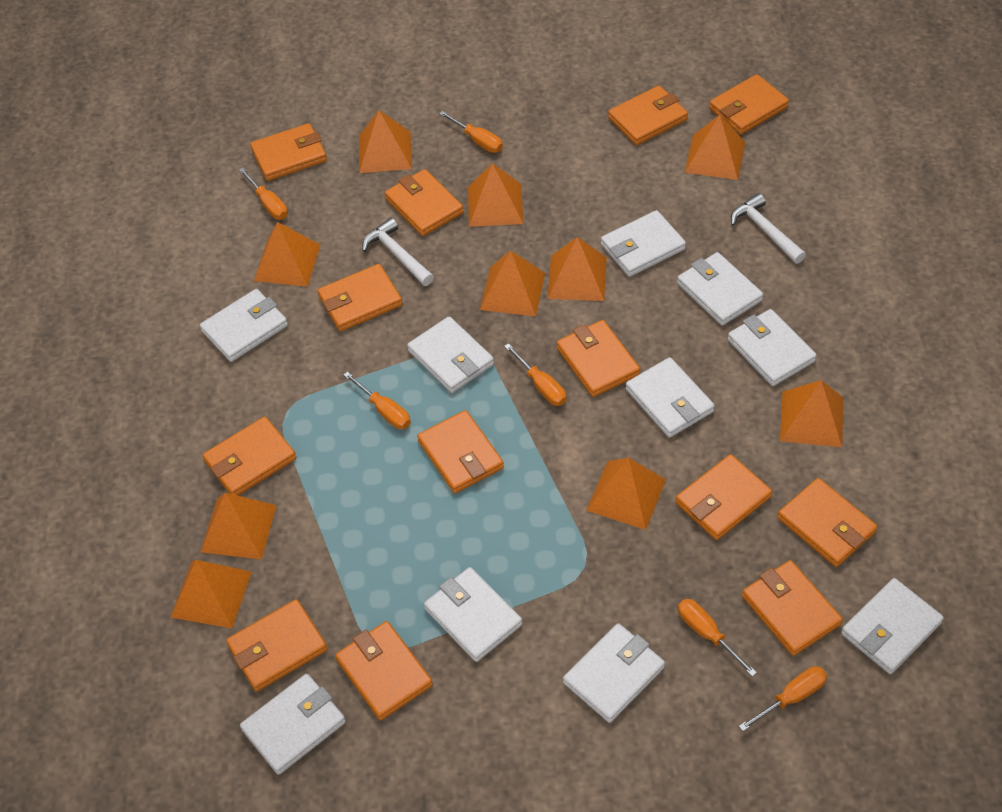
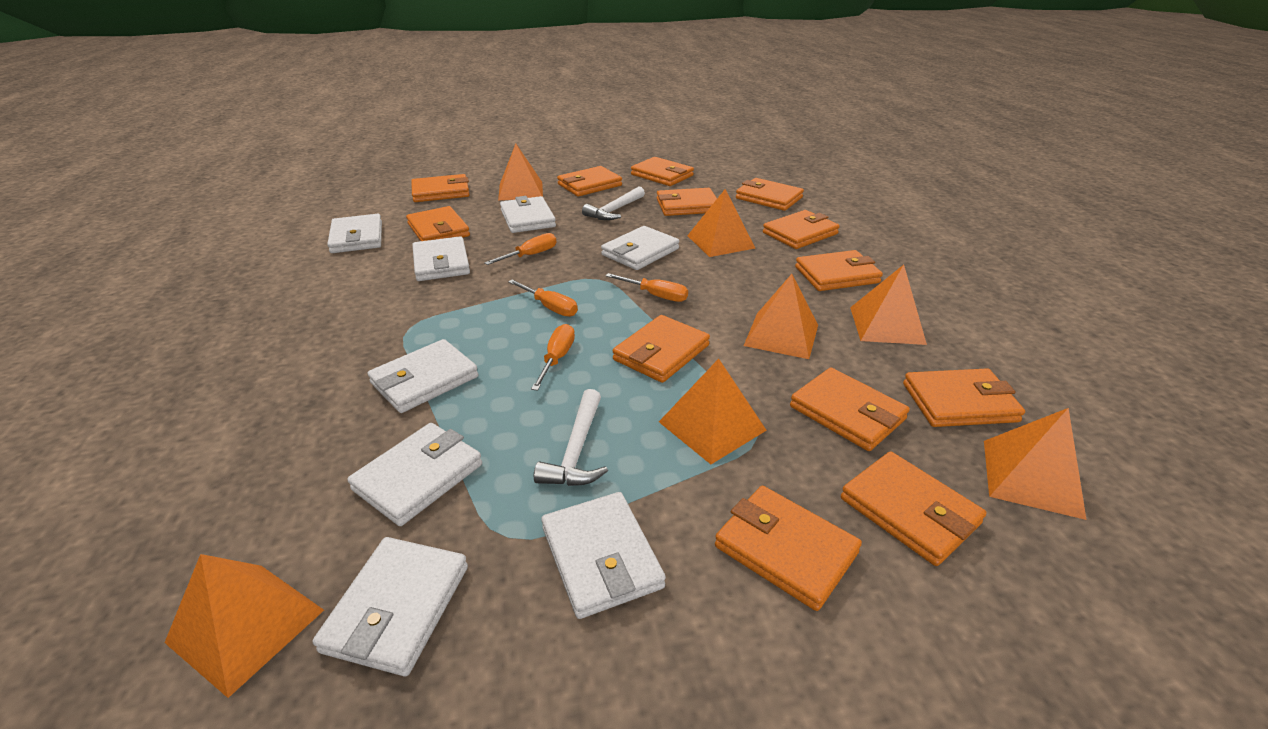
orange pyramid: [171,560,252,628] [201,492,277,560] [254,222,320,287] [359,110,412,173] [468,163,523,227] [480,250,545,316] [547,237,607,301] [586,458,666,530] [685,115,745,180] [780,380,843,447] = 10 -> [165,554,324,698] [498,144,543,200] [659,359,767,464] [687,189,755,257] [744,274,818,359] [850,265,927,345] [984,408,1087,520] = 7
orange screwdriver: [239,168,288,220] [344,372,411,429] [439,111,503,153] [504,343,566,406] [678,599,757,677] [739,666,827,731] = 6 -> [484,233,556,265] [508,279,578,317] [531,324,575,391] [606,273,688,302] = 4
white wallet: [200,289,288,362] [240,674,346,775] [407,316,494,393] [424,567,523,662] [563,623,665,723] [601,210,686,277] [626,357,715,438] [677,252,763,326] [728,309,817,386] [841,578,944,674] = 10 -> [313,537,468,676] [327,214,382,253] [347,423,482,526] [367,339,479,413] [412,236,470,281] [500,196,556,233] [541,492,666,619] [601,226,679,270] = 8

